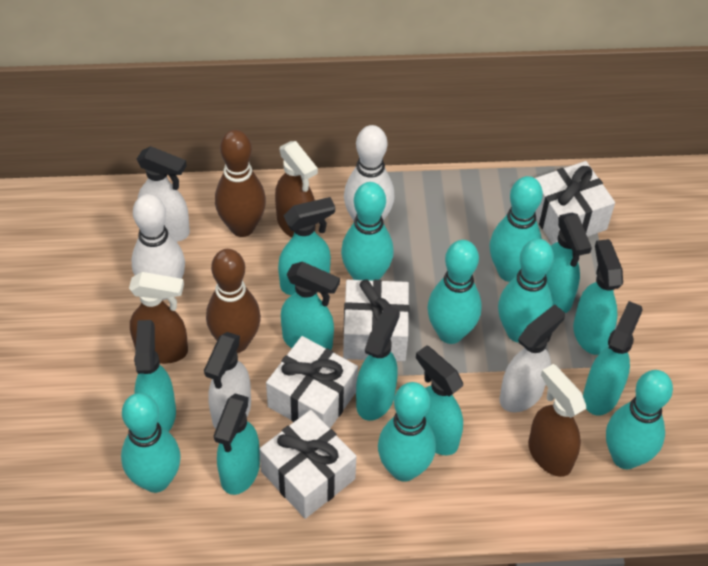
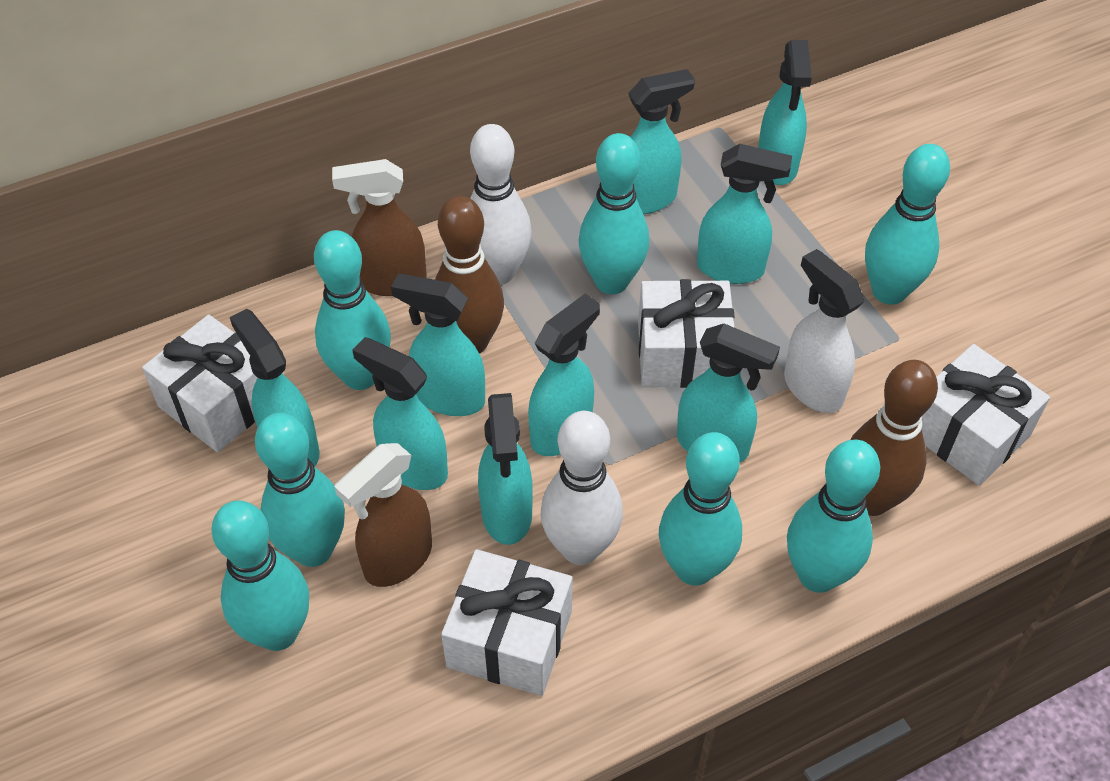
brown spray bottle: [129,272,188,364] [275,141,318,238] [528,364,586,477] = 3 -> [332,159,427,296] [334,443,432,587] = 2
white spray bottle: [137,146,190,242] [204,332,251,429] [499,304,565,412] = 3 -> [784,249,864,413] = 1

